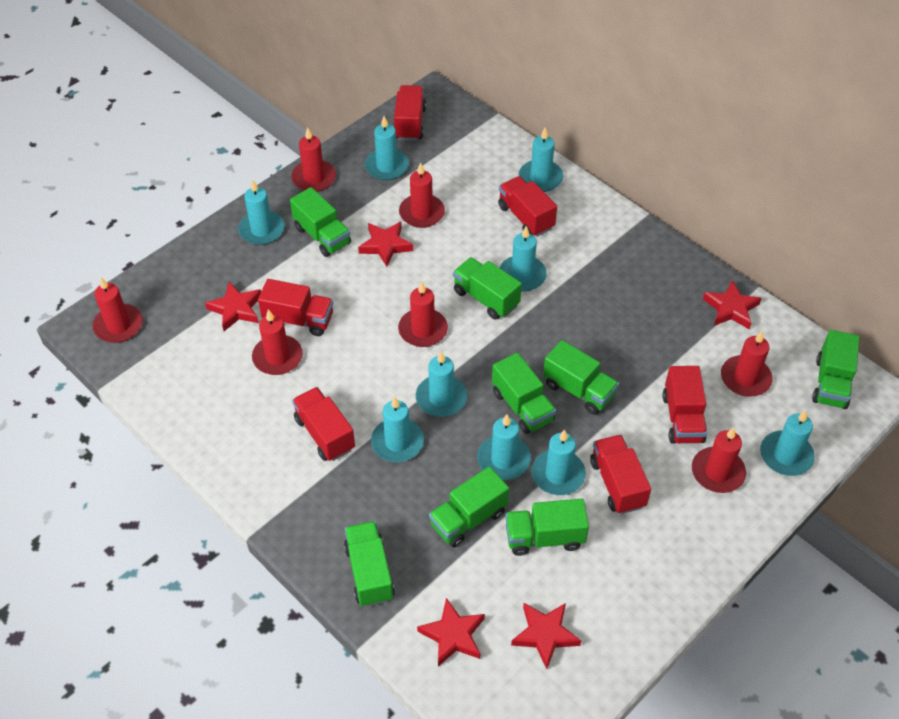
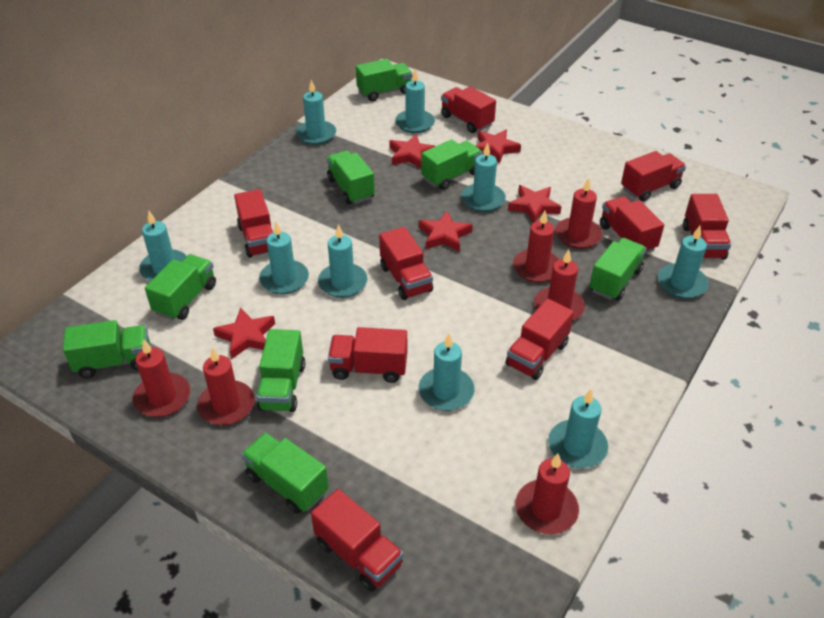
red candle: [93,277,143,343] [252,309,303,375] [291,127,336,192] [398,281,448,347] [399,162,445,228] [692,427,746,493] [721,331,772,397] = 7 -> [133,339,190,417] [197,347,255,425] [513,211,559,283] [515,454,579,534] [534,249,585,321] [555,178,602,249] = 6
red truck: [258,279,333,336] [292,387,355,461] [394,85,426,141] [498,176,557,237] [590,435,651,514] [662,366,707,444] = 6 -> [234,189,273,258] [311,489,403,592] [328,327,407,383] [379,227,433,300] [441,86,496,133] [506,299,574,380] [600,196,664,253] [621,151,686,202] [683,194,731,260] = 9

